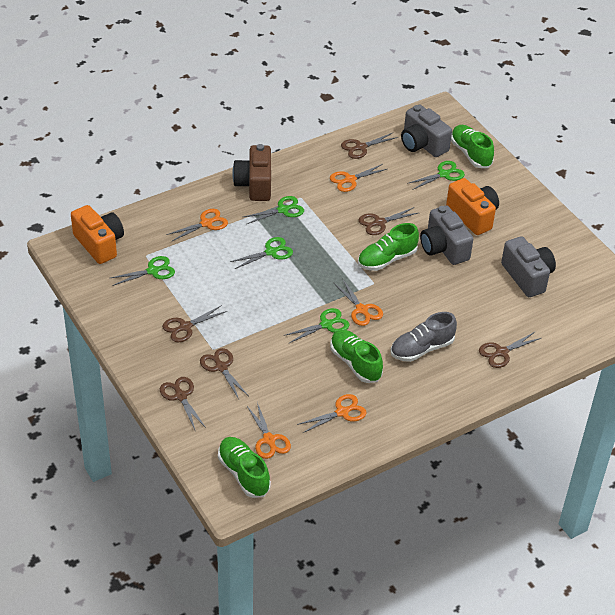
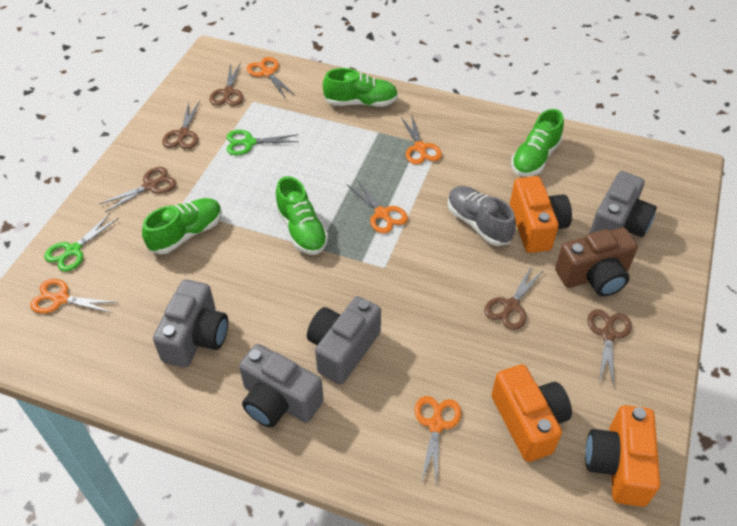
brown scissors: [160,377,206,430] [162,305,227,342] [200,348,249,399] [341,133,398,159] [359,207,418,235] [479,331,541,368] = 6 -> [100,167,176,212] [162,101,200,149] [209,62,243,106] [484,265,544,330] [587,309,632,387] = 5
green scissors: [110,256,175,286] [230,237,293,269] [244,196,304,224] [284,308,350,343] [407,161,465,190] = 5 -> [44,214,119,272] [227,130,299,155] = 2
grey camera: [401,105,452,157] [420,205,473,265] [501,236,556,297] = 3 -> [153,279,228,368] [239,344,324,428] [307,296,381,385] [590,171,657,237] = 4
orange camera: [71,205,124,264] [446,178,499,235] = 2 -> [491,364,572,462] [510,176,572,253] [585,405,660,507] = 3

